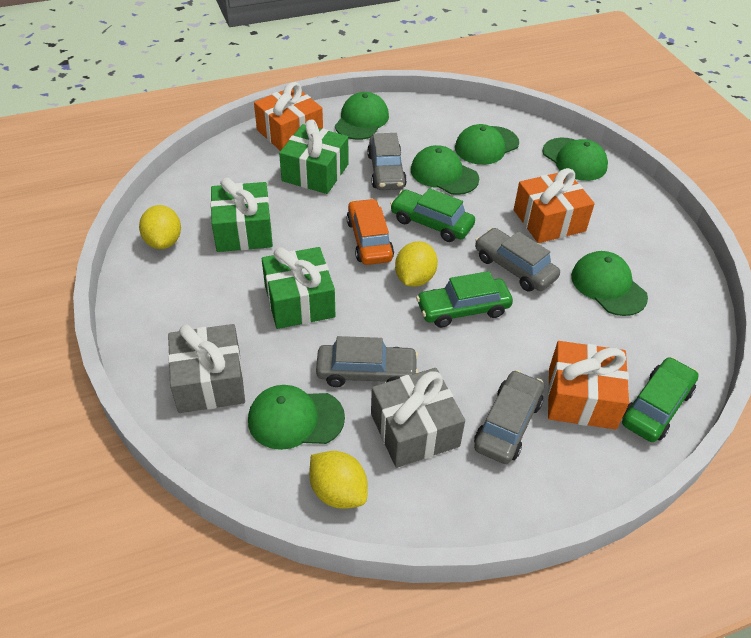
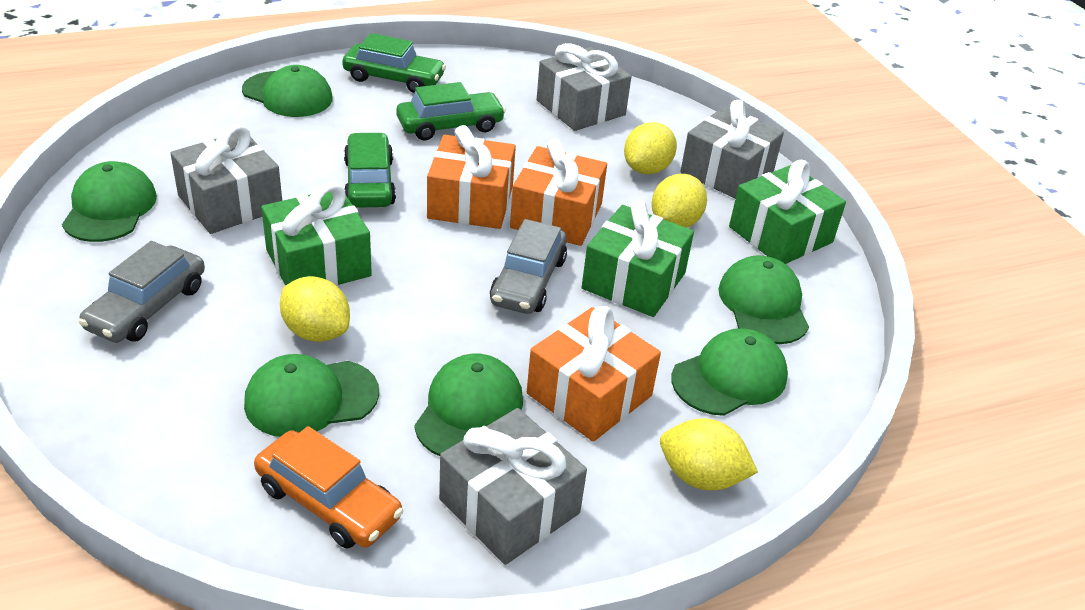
grey car: [316,336,419,387] [367,133,407,190] [474,370,544,464] [475,228,560,292] = 4 -> [78,241,205,343] [490,219,567,314] = 2
grey gift: [168,324,245,413] [371,368,465,468] = 2 -> [170,124,282,234] [439,408,587,565] [537,43,631,131] [680,100,784,199] = 4
yellow lemon: [139,205,181,249] [309,451,368,509] [395,241,438,287] = 3 -> [280,276,350,342] [624,122,677,174] [652,174,707,228] [660,419,758,490] = 4

